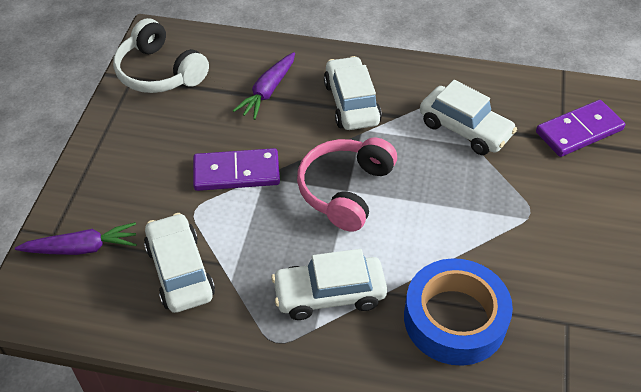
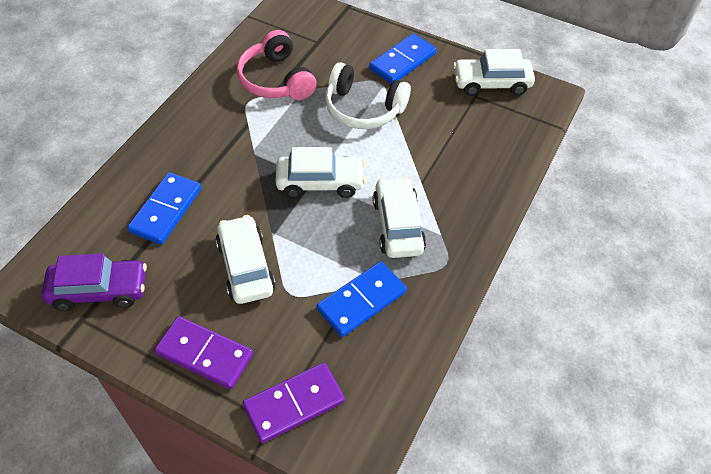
blue domino: none = 0 -> [127,172,201,244] [317,261,407,337] [369,33,437,83] = 3
blue tape: [404,258,513,366] = 1 -> none = 0
purple car: none = 0 -> [42,253,147,311] = 1
purple carrot: [15,222,137,255] [233,52,295,120] = 2 -> none = 0

